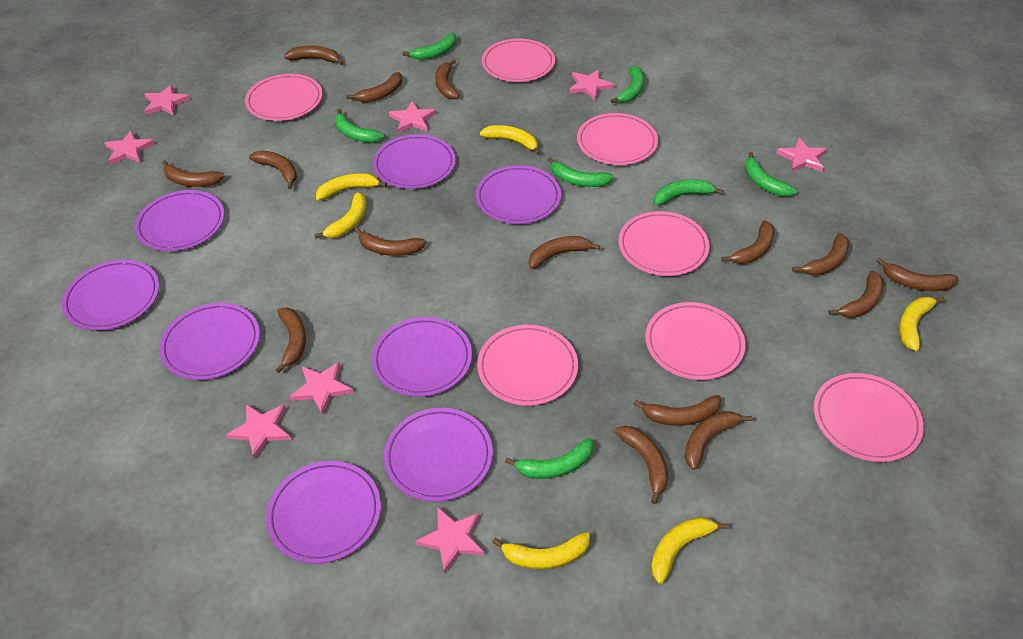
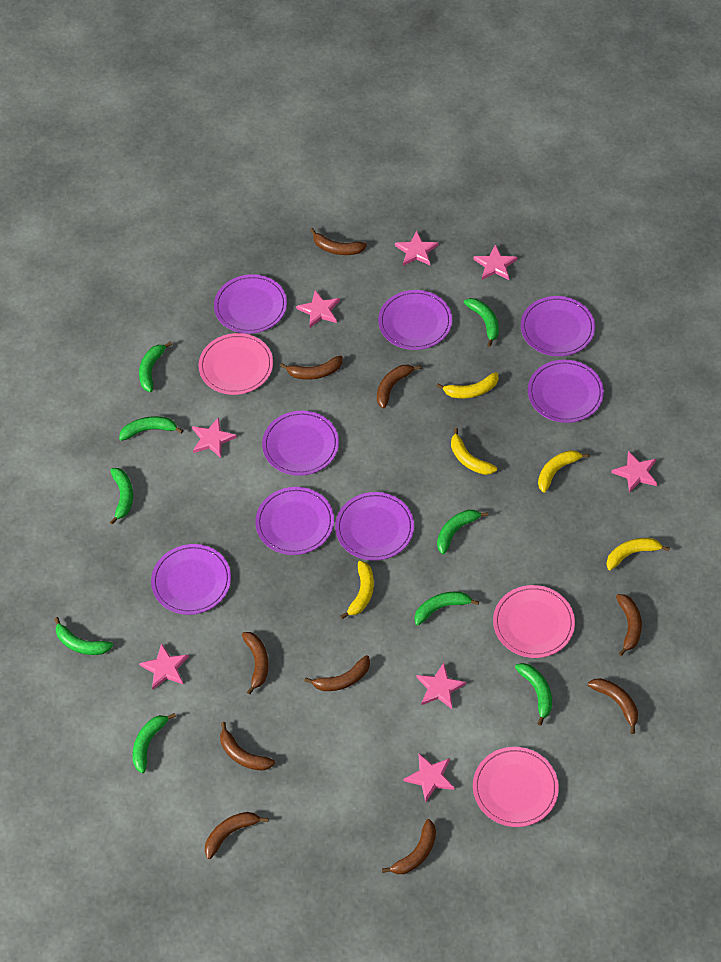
brown banana: [162,160,225,187] [249,150,297,189] [275,307,306,373] [284,46,344,65] [346,72,402,103] [355,227,426,256] [435,59,459,99] [529,236,600,269] [615,426,668,504] [633,395,721,426] [684,411,752,470] [721,220,775,264] [792,233,849,276] [828,270,884,318] [876,258,958,291] = 15 -> [205,812,268,859] [220,722,275,771] [242,632,269,695] [280,355,343,380] [304,655,370,691] [310,228,367,255] [377,364,421,408] [382,819,436,874] [588,678,638,734] [616,594,642,656] = 10
green banana: [334,109,384,143] [403,33,457,60] [505,438,594,479] [548,157,614,187] [611,66,644,103] [654,180,723,206] [745,152,797,197] = 7 -> [54,617,113,655] [110,468,133,525] [119,416,183,441] [132,713,176,773] [139,341,172,392] [415,591,479,625] [437,510,488,554] [464,298,499,347] [515,663,552,726] = 9
pink plate: [245,74,322,121] [477,325,578,406] [482,38,555,82] [577,113,658,165] [618,211,710,276] [645,302,746,380] [814,373,924,462] = 7 -> [198,333,273,395] [473,747,559,827] [493,585,575,658] = 3
yellow banana: [314,192,366,239] [316,173,387,200] [480,125,540,155] [492,532,590,569] [651,517,729,584] [899,297,945,351] = 6 -> [341,561,374,619] [436,372,498,398] [451,428,497,475] [538,450,589,493] [606,538,670,570] = 5

